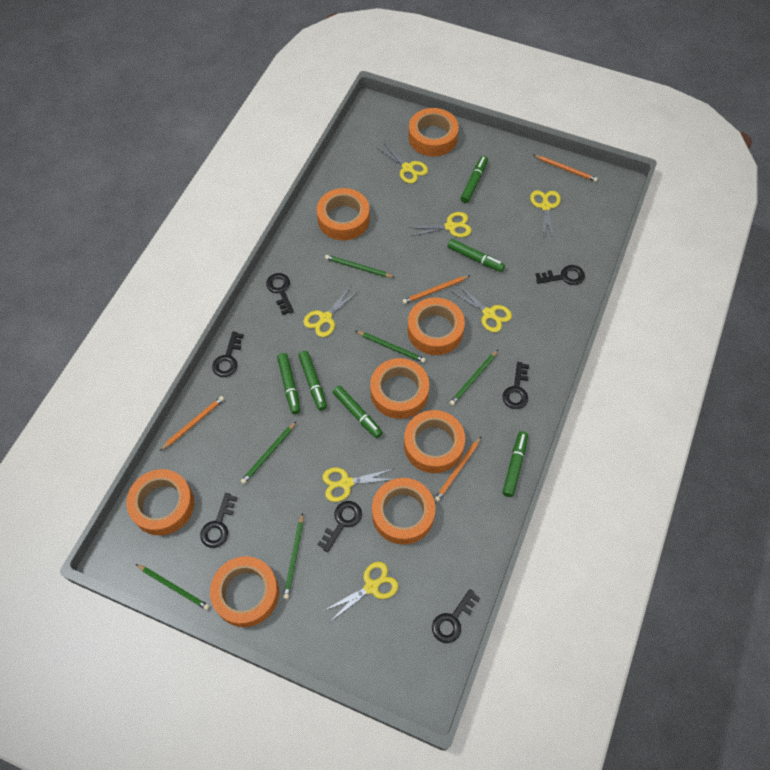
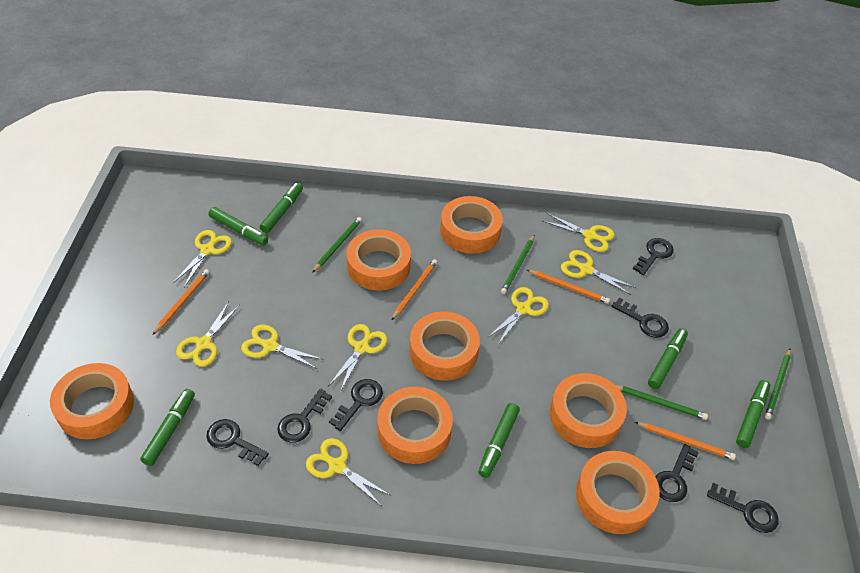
green pencil: [136,564,210,610] [241,421,297,484] [283,513,303,599] [325,255,395,278] [356,331,426,363] [449,350,498,406] = 6 -> [312,217,362,273] [501,235,534,294] [615,385,708,420] [765,349,791,419] = 4
orange tape: [126,469,194,535] [210,556,279,627] [317,188,370,240] [370,358,429,419] [372,478,435,545] [404,410,465,473] [407,298,465,355] [408,108,459,157] = 8 -> [50,363,134,439] [346,229,411,291] [377,387,453,464] [410,311,480,381] [440,196,503,254] [550,373,627,448] [576,451,660,534] = 7
yellow scissors: [303,286,359,337] [322,468,393,502] [323,562,398,621] [376,142,428,184] [408,212,472,237] [451,285,512,332] [530,190,561,239] = 7 -> [173,230,232,287] [176,301,240,367] [241,325,324,369] [306,438,391,505] [328,324,387,392] [487,287,549,345] [543,213,615,252] [561,250,636,295] = 8

